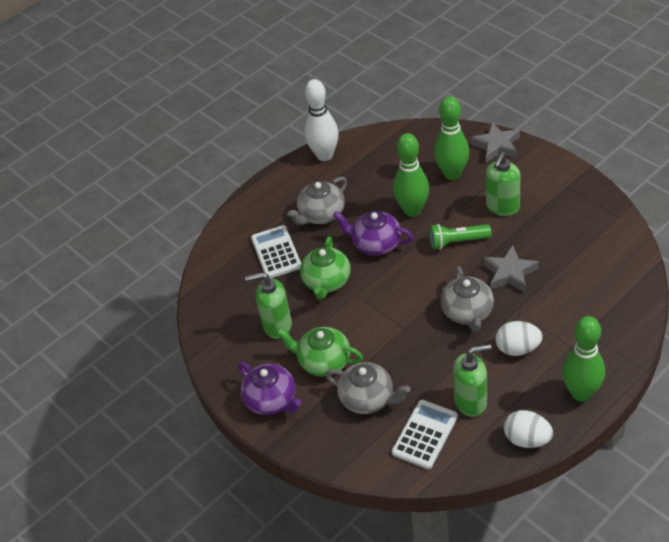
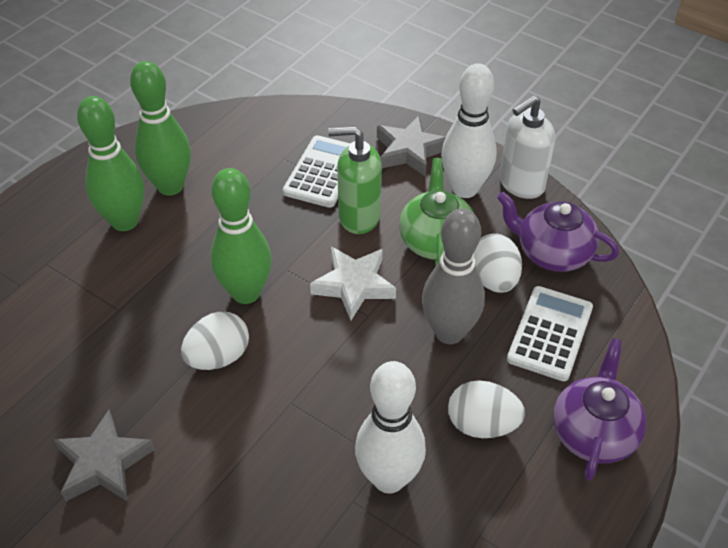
green flashlight: [430,224,491,250] = 1 -> none = 0
green soap dispenser: [245,272,292,339] [453,344,492,417] [486,152,521,216] = 3 -> [328,126,382,234] = 1
green teapot: [276,327,363,377] [300,236,351,300] = 2 -> [399,158,474,266] = 1
grey bowling pin: none = 0 -> [422,208,485,344] = 1
grey teapot: [287,176,347,225] [325,362,410,414] [440,266,494,332] = 3 -> none = 0
white bowling pin: [305,79,339,161] = 1 -> [355,361,426,494] [441,63,497,198] = 2
white egg: [496,321,543,356] [504,410,553,448] = 2 -> [181,312,249,370] [448,380,525,438] [474,234,522,293] = 3
white soap dispenser: none = 0 -> [499,95,555,199] = 1
white star: none = 0 -> [310,247,396,320] = 1

